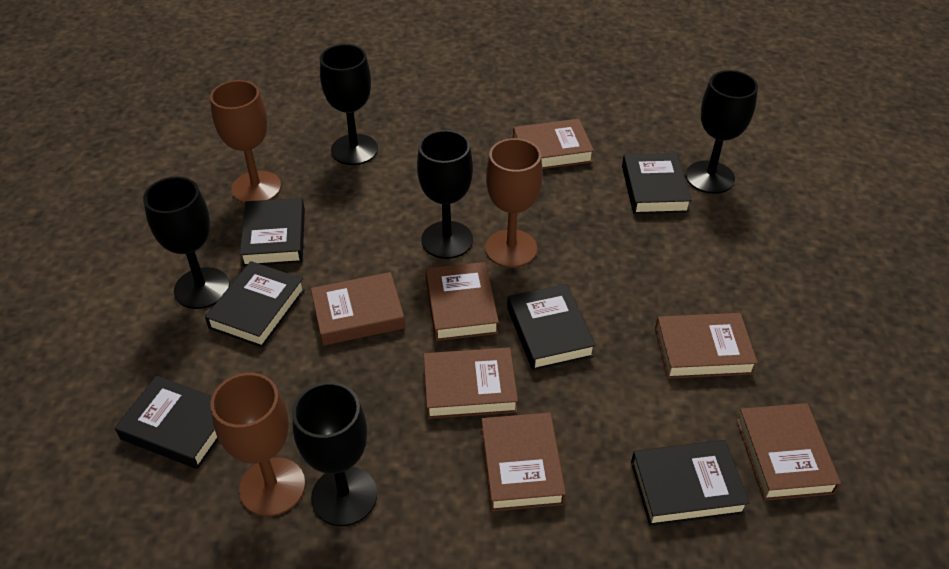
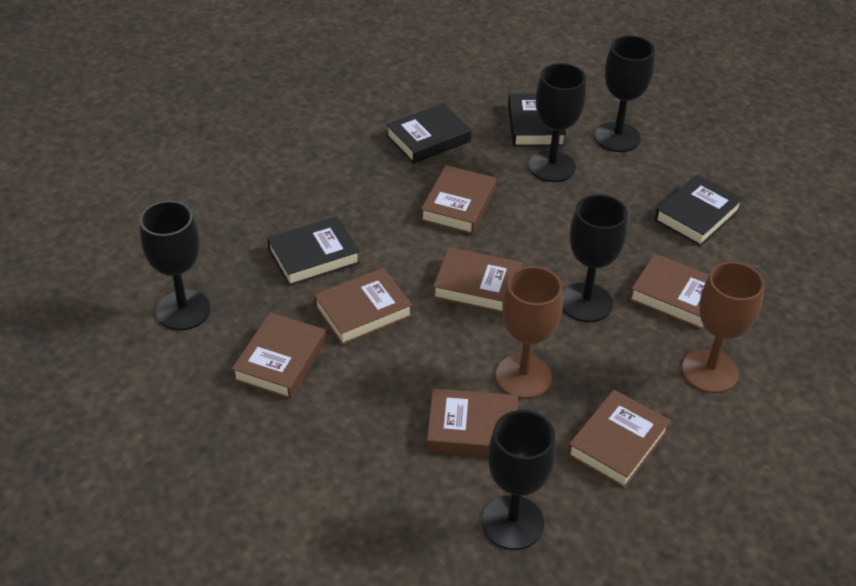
black book: [115,376,218,469] [205,261,305,348] [240,198,305,266] [507,284,596,371] [622,153,692,214] [631,440,749,526] = 6 -> [267,216,360,286] [386,103,471,164] [508,93,566,146] [655,175,743,246] = 4
brown goblet: [210,80,281,204] [210,373,305,517] [485,138,543,268] = 3 -> [496,266,563,399] [682,262,764,393] = 2

